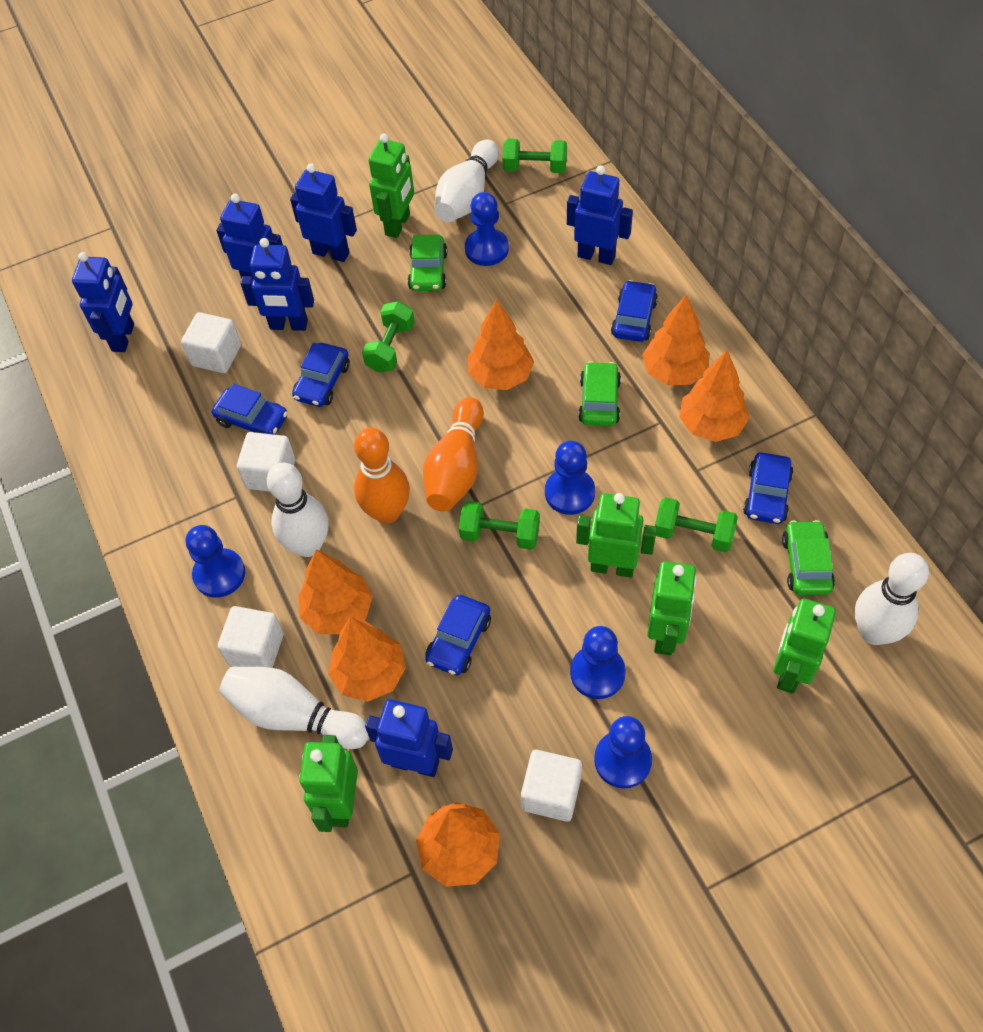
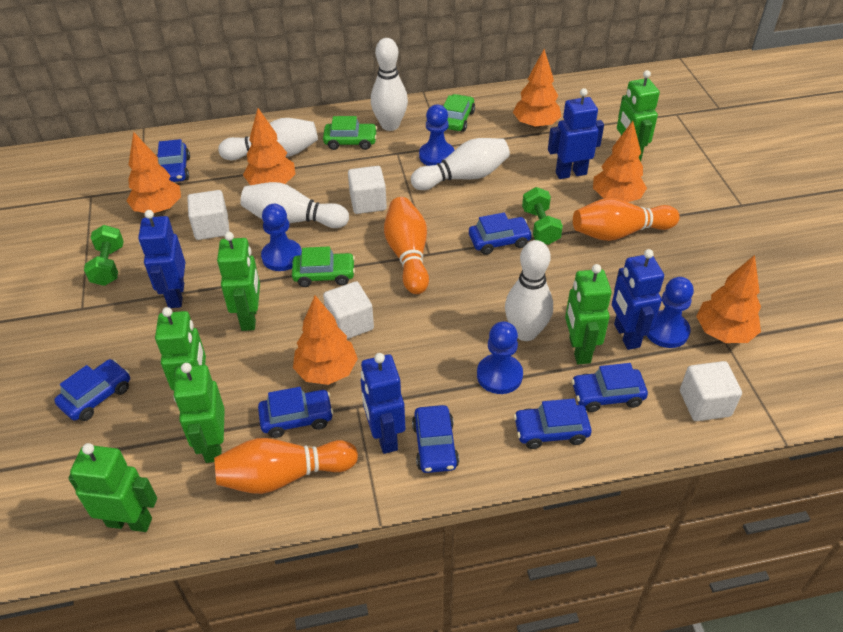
blue car: [212,384,288,435] [292,343,350,407] [425,595,491,676] [611,280,658,342] [743,452,794,524] = 5 -> [54,359,130,421] [157,139,190,182] [258,387,334,438] [412,405,459,473] [469,212,533,255] [514,398,592,449] [571,363,648,412] = 7
blue pawn: [186,525,245,598] [465,192,509,266] [545,441,595,515] [570,626,626,699] [594,716,652,788] = 5 -> [261,204,302,271] [419,105,455,166] [477,321,523,394] [646,277,694,348] = 4
blue robot: [72,252,134,352] [216,194,283,279] [241,238,314,331] [290,163,357,262] [365,699,453,777] [567,165,633,265] = 6 -> [138,210,185,308] [361,353,405,454] [548,88,604,179] [612,249,664,350] = 4
green dumbbell: [362,301,415,373] [459,501,540,550] [502,139,567,173] [655,497,738,552] = 4 -> [84,225,123,286] [522,187,563,245] = 2
green robot: [299,735,358,832] [369,134,414,238] [576,493,657,578] [647,561,697,655] [774,598,836,694] = 5 -> [68,443,157,532] [155,307,206,390] [174,363,225,463] [217,232,260,331] [565,264,612,364] [617,70,660,161] = 6
orange bowling pin: [354,427,410,524] [423,397,484,511] = 2 -> [214,438,358,494] [384,197,429,294] [573,198,680,241] = 3
white bowling pin: [219,667,369,749] [267,463,328,557] [435,140,499,222] [855,553,929,645] = 4 -> [218,118,318,160] [240,182,349,228] [371,38,408,131] [411,138,510,190] [505,240,553,341] = 5

